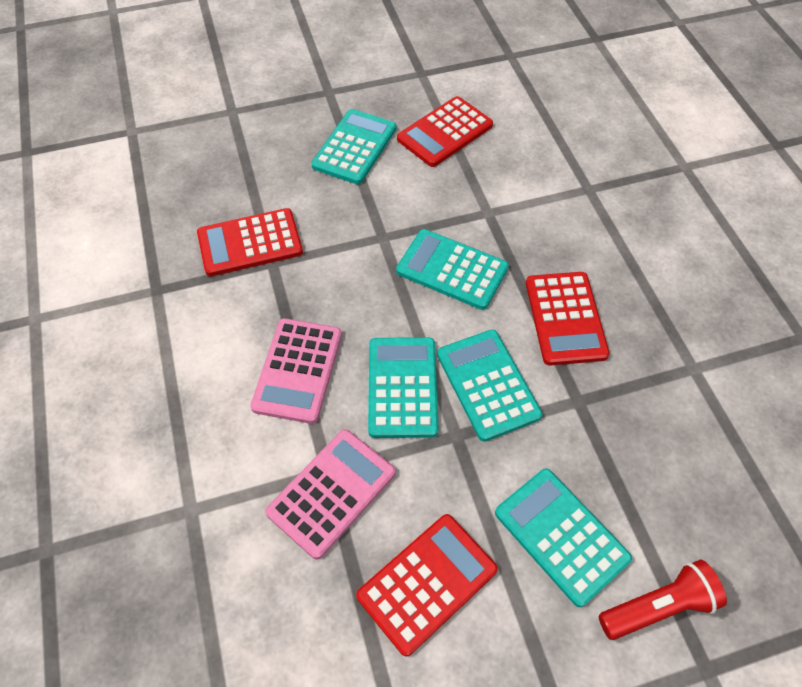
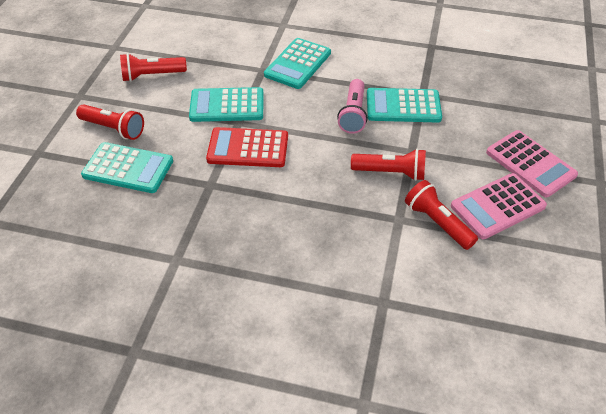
pink flashlight: none = 0 -> [337,79,367,134] = 1
red calculator: [197,208,303,276] [356,514,498,656] [397,96,493,167] [526,272,610,366] = 4 -> [206,127,288,167] = 1
red flashlight: [599,559,727,640] = 1 -> [76,104,144,140] [120,53,187,82] [351,149,426,181] [405,180,478,250] = 4
turquoise calculator: [311,109,396,184] [368,337,439,438] [396,229,509,310] [437,330,542,442] [495,468,632,607] = 5 -> [81,142,173,193] [189,87,263,122] [264,38,331,89] [367,88,442,123] = 4

